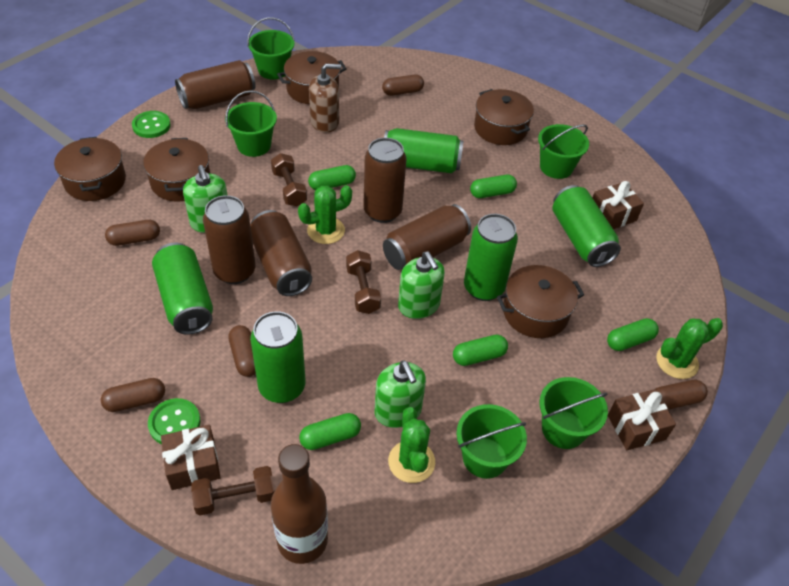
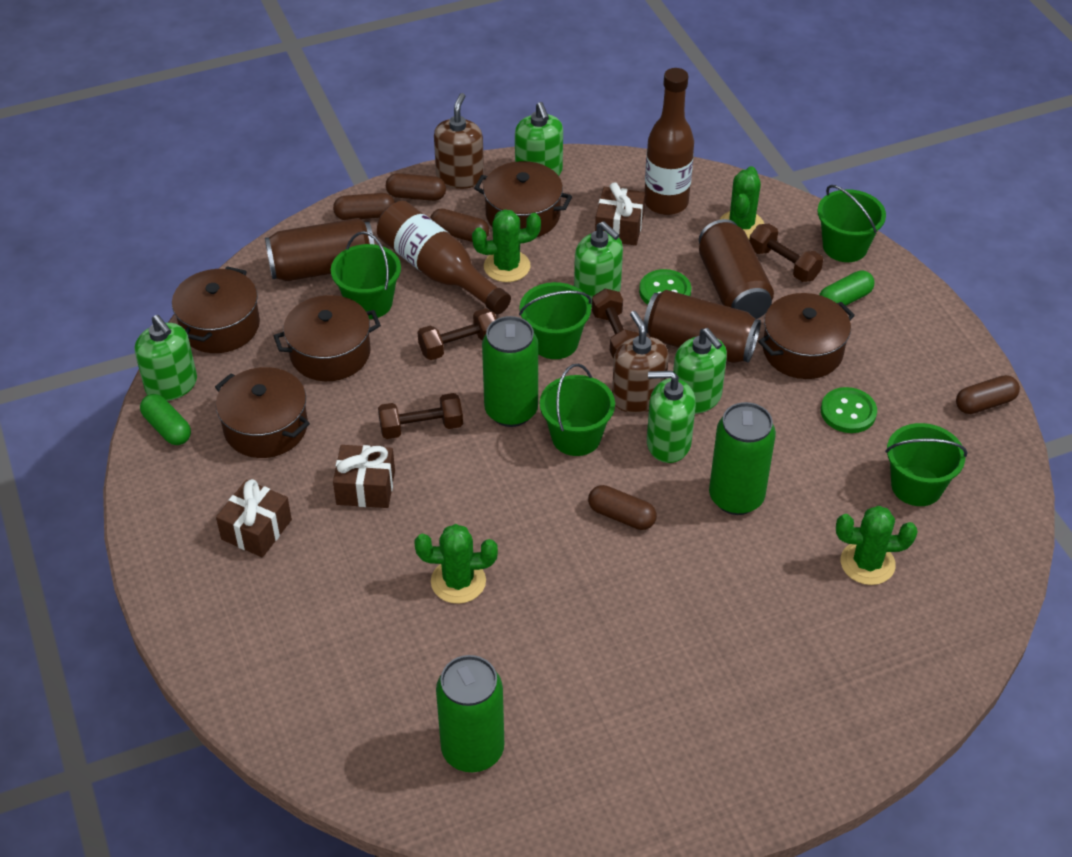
brown bottle: [271,444,328,564] = 1 -> [377,201,511,314] [645,68,694,215] = 2
brown can: [175,60,256,109] [203,195,255,284] [250,210,312,296] [363,138,406,223] [383,204,471,270] = 5 -> [265,218,375,281] [644,290,761,363] [699,219,774,319] = 3
brown dumbbell: [191,466,275,515] [271,153,307,206] [346,250,381,314] = 3 -> [378,393,463,439] [418,308,496,360] [592,289,639,359] [749,224,823,282] = 4
brown soap dispenser: [309,64,341,133] = 1 -> [434,93,484,189] [612,311,668,413] = 2
green cactus: [298,185,352,244] [388,407,435,483] [656,318,723,379] = 3 -> [415,524,498,604] [472,209,541,282] [720,166,764,239] [836,506,918,585] = 4
green can: [152,242,213,335] [250,311,306,403] [384,128,463,173] [464,214,518,301] [553,185,621,267] = 5 -> [436,655,504,772] [482,316,538,427] [709,402,776,515] = 3
green capsule: [299,413,361,450] [308,165,356,190] [453,335,508,366] [470,175,517,198] [607,318,659,351] = 5 -> [140,394,191,445] [819,270,874,306] = 2
green soap dispenser: [183,165,227,233] [375,360,426,428] [398,251,445,319] = 3 -> [135,315,197,401] [515,102,563,176] [574,221,623,307] [647,371,696,463] [673,328,727,414] = 5

